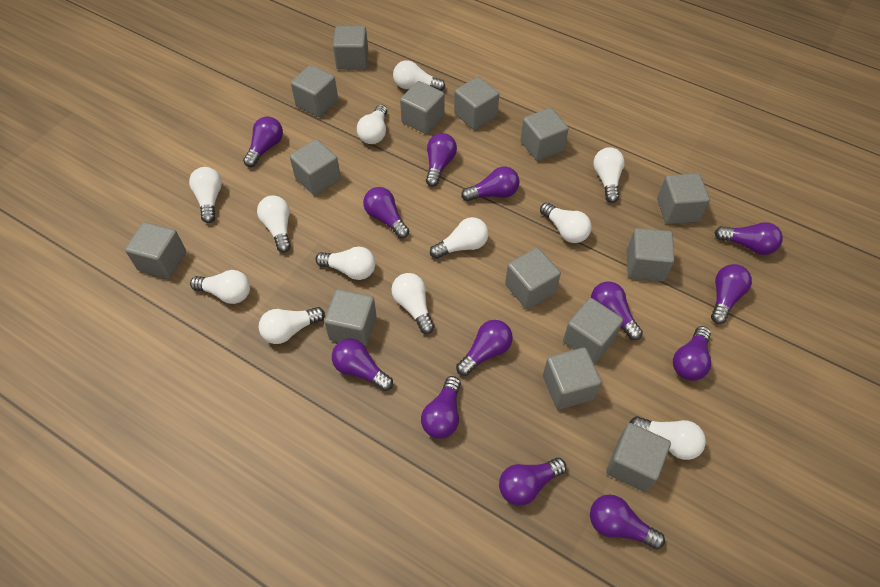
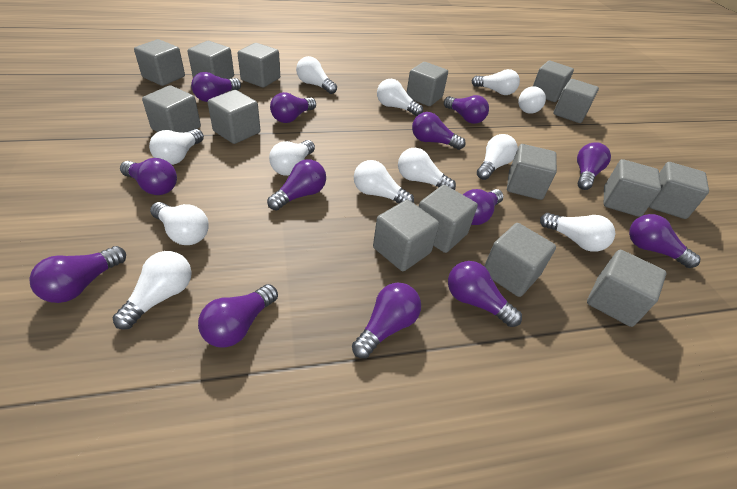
grey cube: [125,222,186,279] [290,139,341,196] [291,65,338,117] [324,289,377,347] [333,26,368,70] [400,81,445,134] [454,77,499,130] [505,248,561,309] [520,107,569,161] [543,348,601,410] [563,298,623,363] [606,423,671,492] [627,228,675,281] [657,173,710,224] = 14 -> [134,39,185,86] [142,85,201,133] [187,41,234,79] [208,90,260,144] [237,43,280,88] [373,200,439,271] [406,62,448,106] [419,185,478,253] [484,223,556,297] [507,144,557,200] [533,60,574,102] [553,79,599,123] [587,250,667,327] [604,159,661,217] [649,162,709,219] = 15

